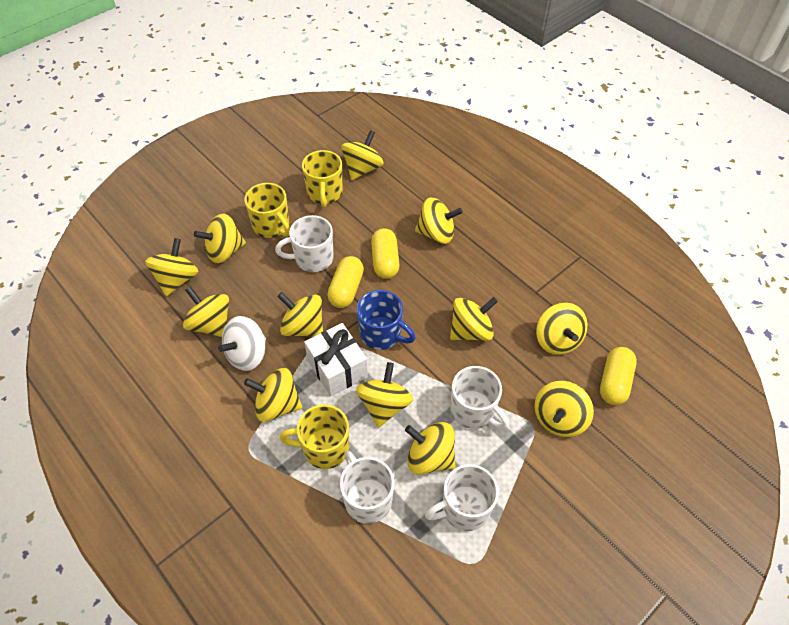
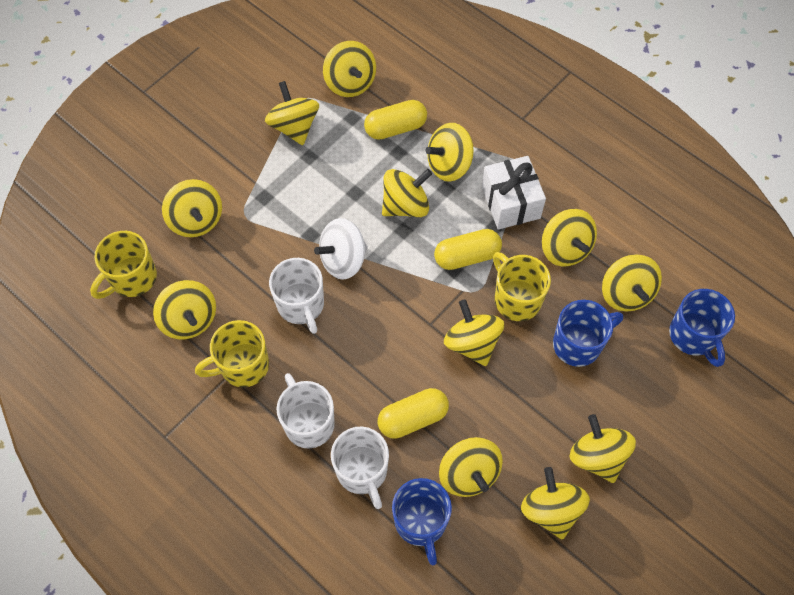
blue mug: [357,290,416,350] = 1 -> [392,478,452,565] [553,300,623,367] [669,289,735,367] = 3
white mug: [275,215,334,272] [340,451,394,524] [425,464,499,531] [450,366,509,430] = 4 -> [269,258,324,334] [277,373,335,449] [331,427,389,509] = 3

